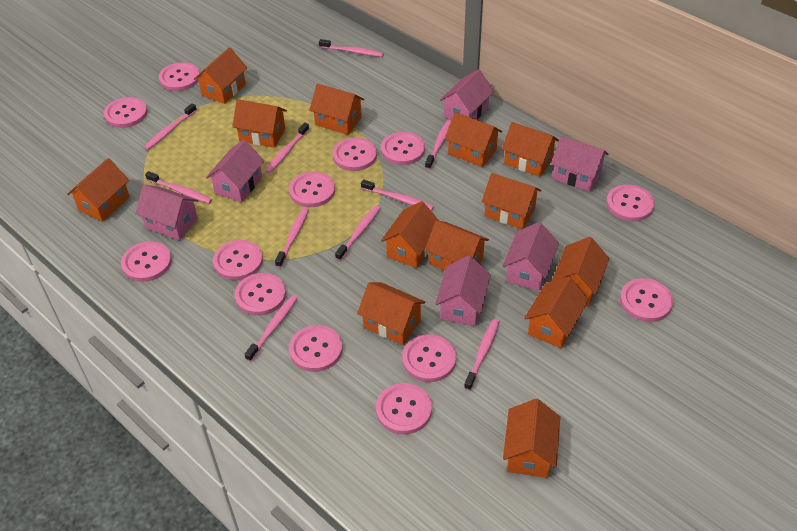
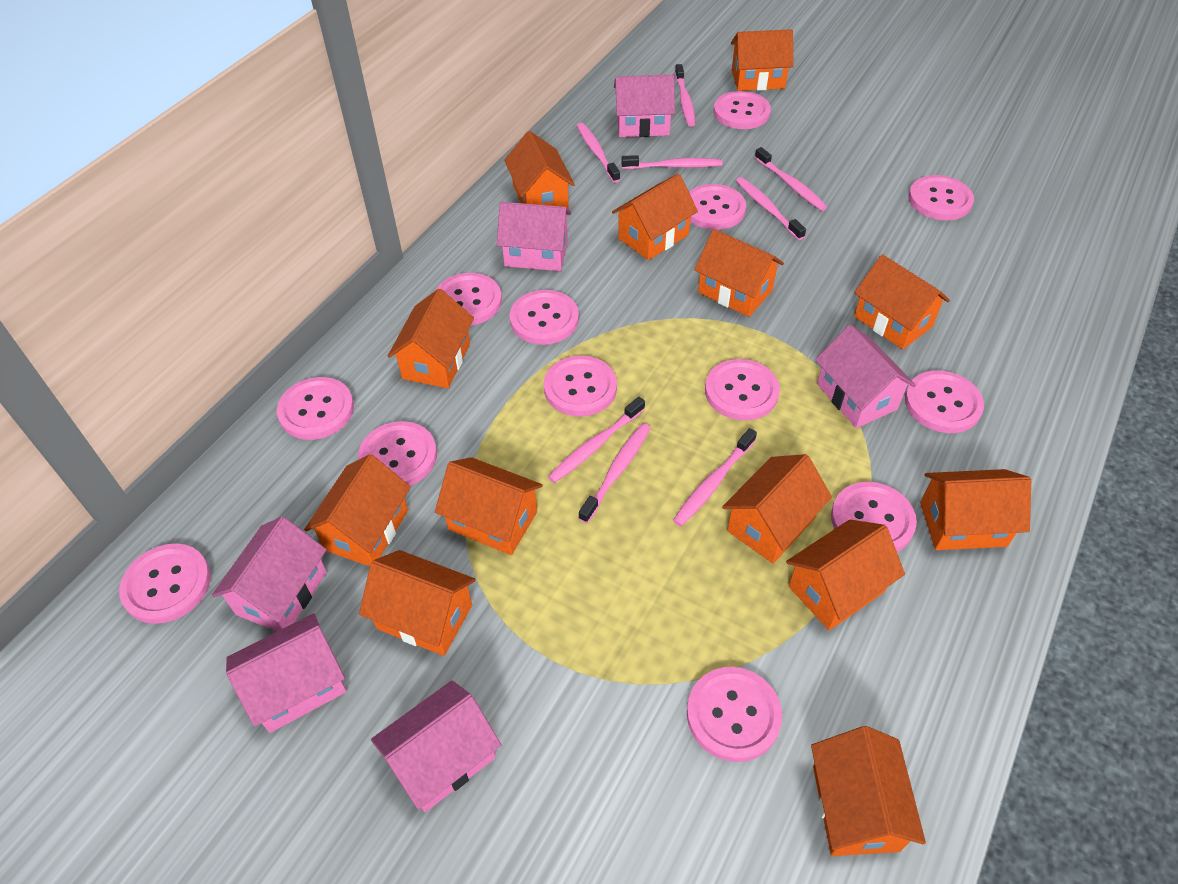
pink toothbrush: [144,103,197,150] [145,171,212,204] [245,295,297,362] [265,122,309,174] [275,208,309,268] [319,39,384,57] [335,205,381,261] [361,179,434,211] [425,120,451,169] [464,319,500,391] = 10 -> [548,397,645,483] [577,123,620,183] [579,423,651,523] [621,155,722,169] [673,428,757,526] [675,64,695,127] [736,177,806,240] [755,147,828,211] = 8

